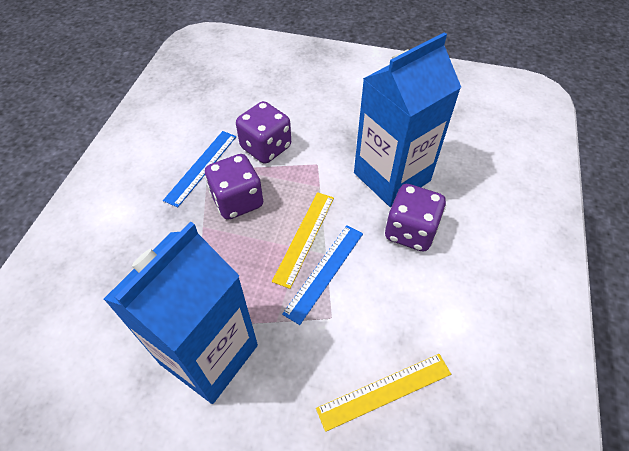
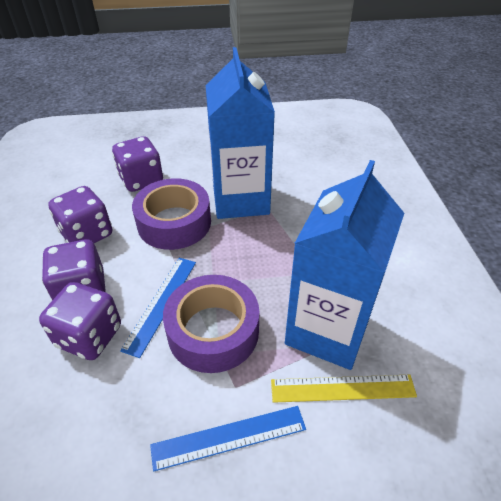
purple dice: [205,154,263,220] [236,101,291,164] [385,184,446,251] = 3 -> [39,282,121,360] [42,239,106,300] [48,186,112,243] [112,136,163,192] = 4
purple tape: none = 0 -> [132,178,211,250] [163,275,259,373] = 2
yellow ruler: [272,192,334,289] [316,354,451,432] = 2 -> [271,375,417,403] = 1

